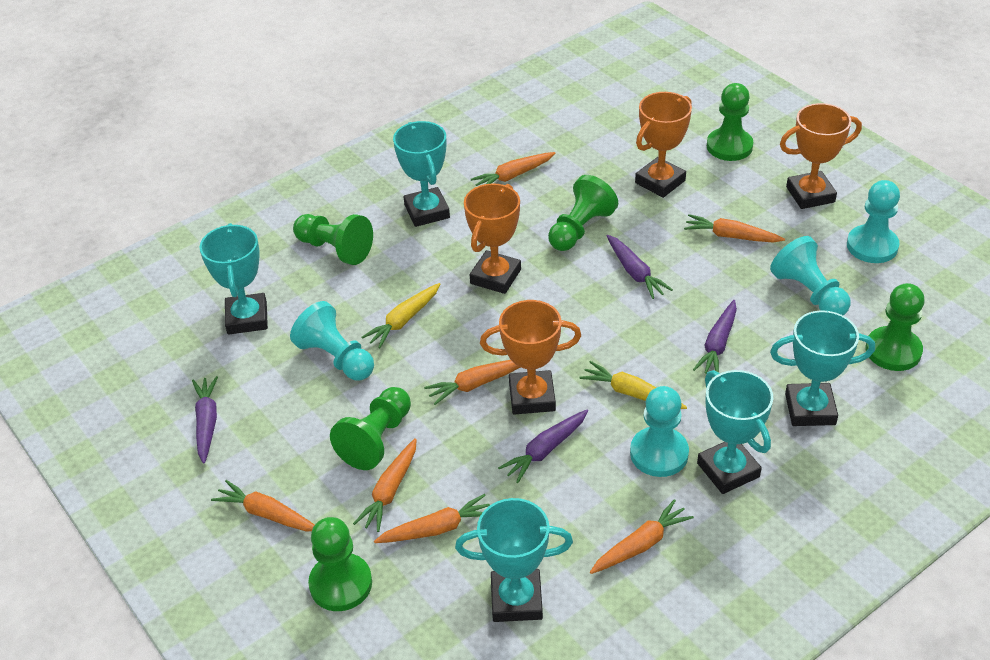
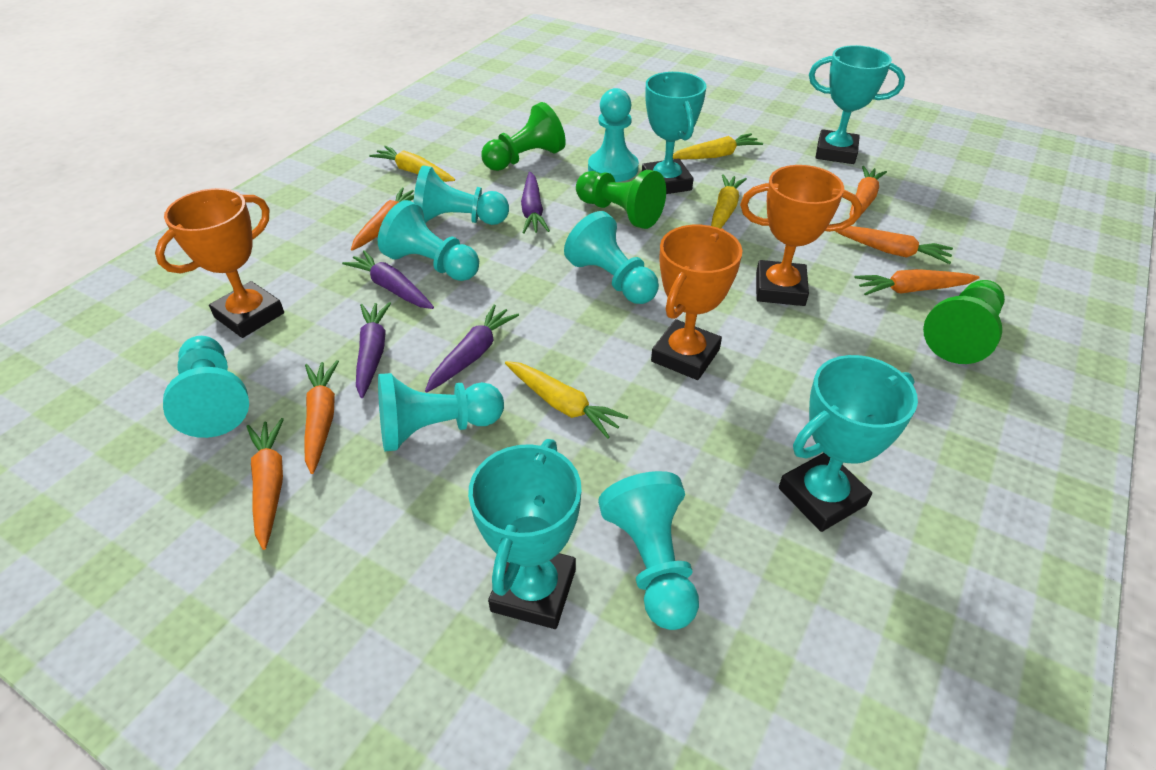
green pawn: [293,214,373,265] [308,517,372,611] [330,387,411,470] [548,175,618,251] [707,83,753,161] [866,283,925,371] = 6 -> [482,102,566,171] [576,170,666,229] [923,280,1005,364] = 3
orange carrot: [211,480,314,531] [353,438,417,532] [374,494,490,543] [424,360,521,405] [471,152,556,186] [590,499,694,574] [684,214,785,242] = 7 -> [247,418,284,550] [304,360,339,474] [351,188,414,251] [835,226,953,264] [850,166,887,217] [855,269,980,295] = 6
orange trophy: [464,183,521,294] [480,300,581,415] [635,92,692,198] [780,103,862,209] = 4 -> [155,188,284,338] [651,225,743,380] [740,165,862,306] = 3
turquoise pawn: [290,301,374,380] [630,386,689,477] [770,236,851,316] [847,180,900,263] = 4 -> [163,336,249,438] [378,200,479,281] [378,373,504,452] [413,165,509,225] [564,211,659,304] [588,88,639,182] [598,471,699,630] = 7
turquoise trophy: [199,223,268,335] [393,121,450,227] [455,498,573,622] [697,370,773,494] [770,310,875,426] = 5 -> [468,439,582,629] [642,72,706,194] [779,355,918,532] [809,45,905,164] = 4
yellow carrot: [361,283,440,348] [579,361,687,409] = 2 -> [369,146,455,182] [505,361,628,439] [673,133,763,160] [711,174,747,229] = 4

